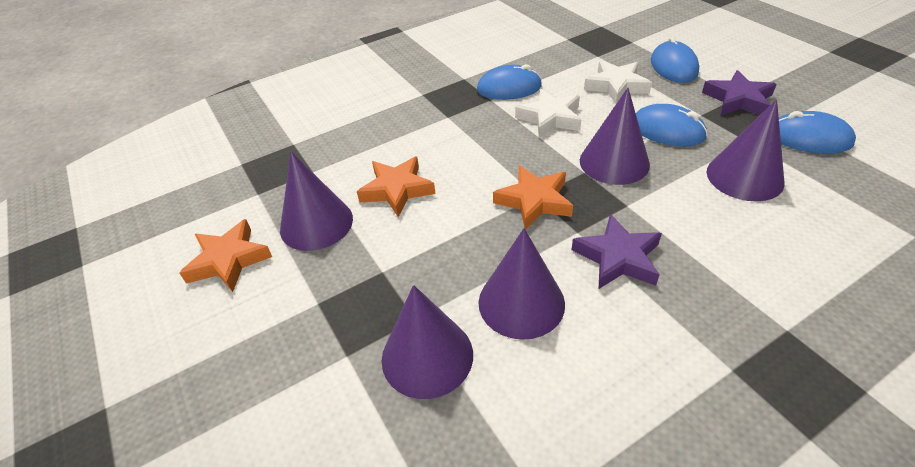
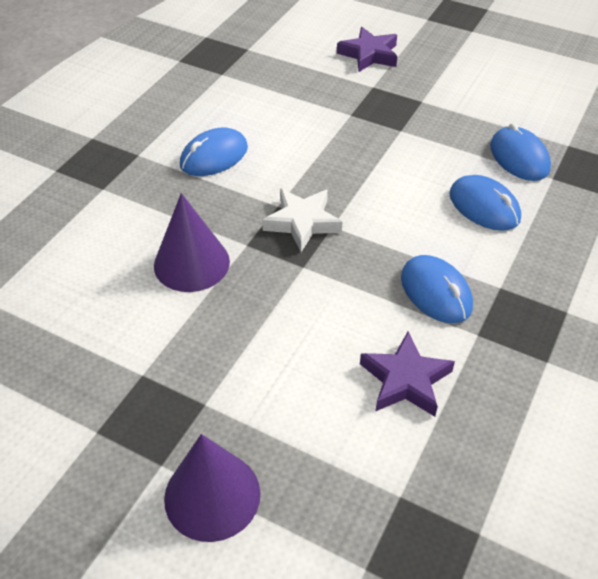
orange star: [180,219,272,292] [357,156,436,217] [493,165,573,230] = 3 -> none = 0
purple cone: [280,152,353,251] [382,285,473,399] [478,228,565,340] [580,88,650,185] [706,99,784,201] = 5 -> [154,193,230,292] [164,434,261,542] = 2
white star: [515,89,581,138] [584,60,652,104] = 2 -> [262,189,342,252] = 1

